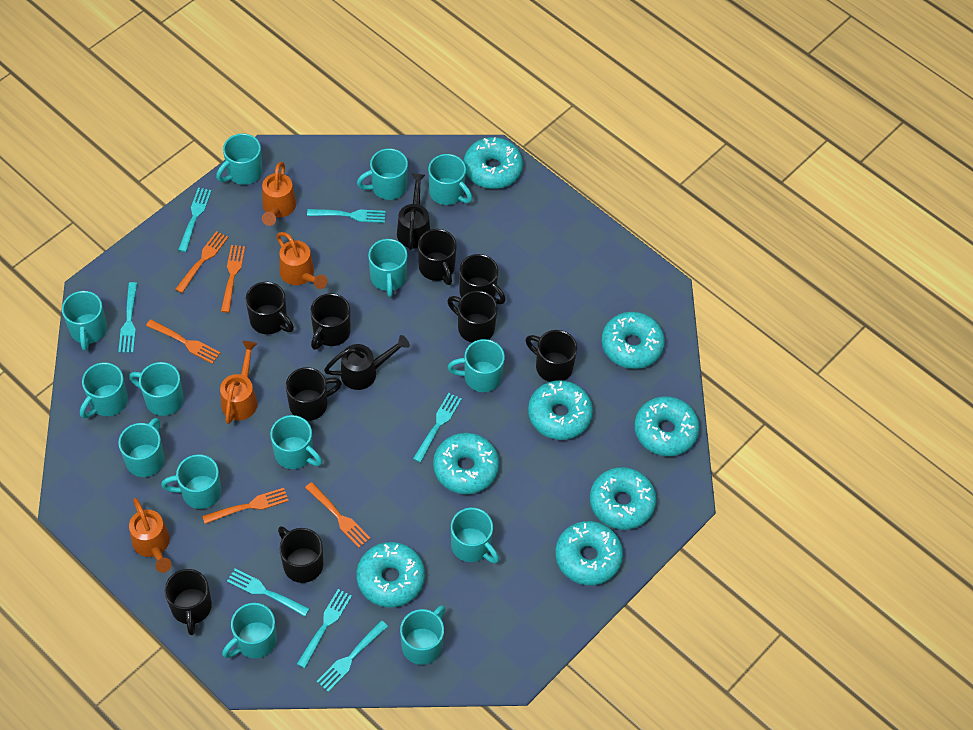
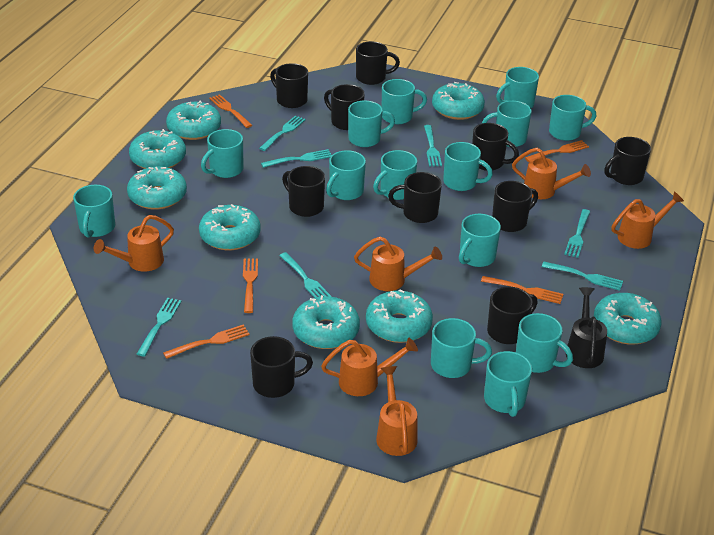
black mug: [164,569,212,635] [246,282,294,334] [278,526,323,583] [286,367,342,421] [310,293,350,350] [418,229,457,285] [447,291,497,343] [459,254,506,304] [525,330,577,382] = 9 -> [250,336,313,398] [270,63,308,108] [282,166,325,217] [324,84,365,130] [356,41,400,85] [388,172,442,223] [472,123,519,171] [487,287,538,344] [492,181,538,232] [604,137,651,185] = 10
black watering can: [324,335,410,390] [397,174,430,250] = 2 -> [566,287,607,368] = 1
orange watering can: [129,498,172,573] [220,341,257,424] [262,162,296,226] [277,232,327,289] = 4 -> [94,215,174,272] [321,338,418,396] [354,237,442,291] [376,366,418,456] [512,148,591,199] [611,191,684,249] = 6

